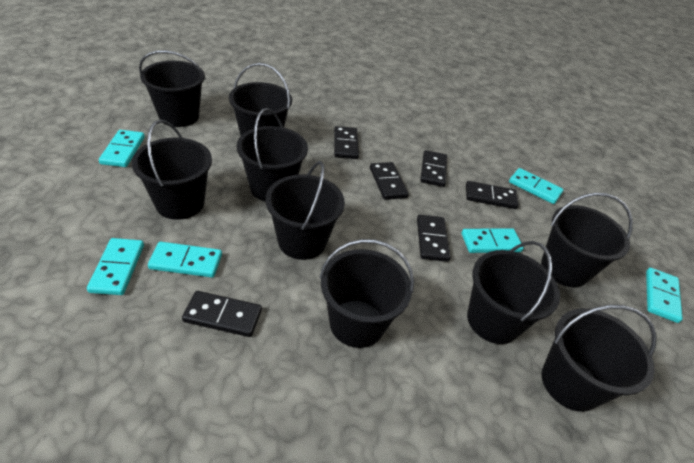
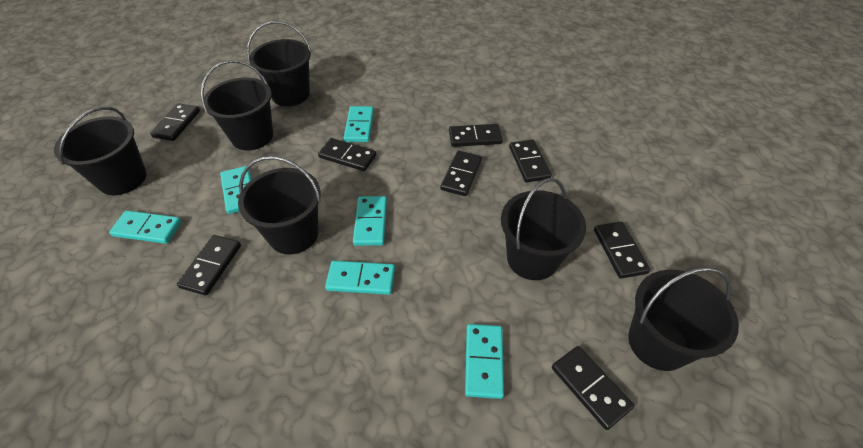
black bucket: [132,120,212,220] [139,50,206,127] [229,63,292,135] [236,108,308,202] [266,161,345,260] [320,239,414,348] [467,241,560,344] [541,193,633,288] [542,305,657,412] = 9 -> [54,107,147,195] [200,60,273,151] [238,156,321,254] [247,21,311,106] [501,178,586,280] [628,267,739,371] = 6
black domino: [182,291,262,337] [334,126,359,159] [370,162,409,200] [417,215,451,262] [420,150,447,187] [466,181,519,209] = 6 -> [150,103,200,141] [177,235,241,296] [318,138,376,171] [440,151,482,196] [449,124,503,147] [509,139,552,183] [552,346,634,430] [594,222,650,279] = 8

